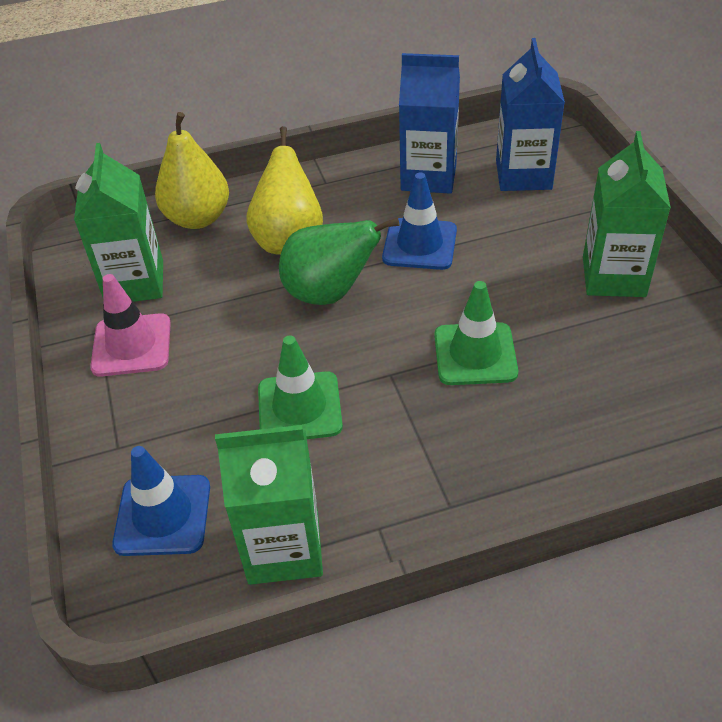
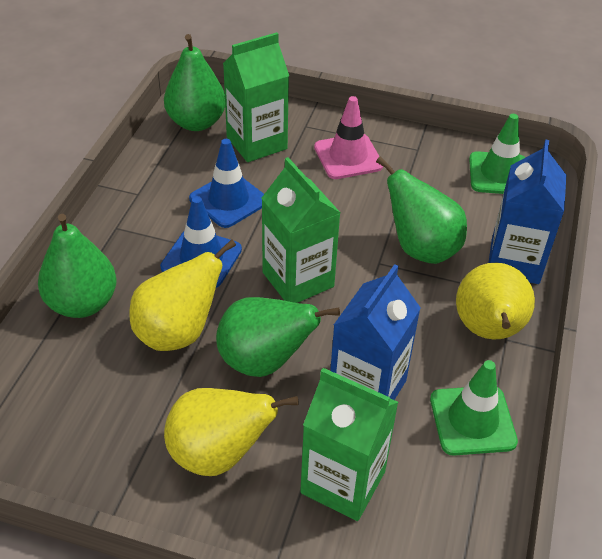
green pear: [279,218,399,305] = 1 -> [38,214,117,318] [164,34,225,131] [216,297,340,377] [376,157,467,264] = 4
yellow pear: [155,112,229,229] [246,126,323,255] = 2 -> [130,239,236,351] [164,388,299,476] [456,262,535,340] = 3

